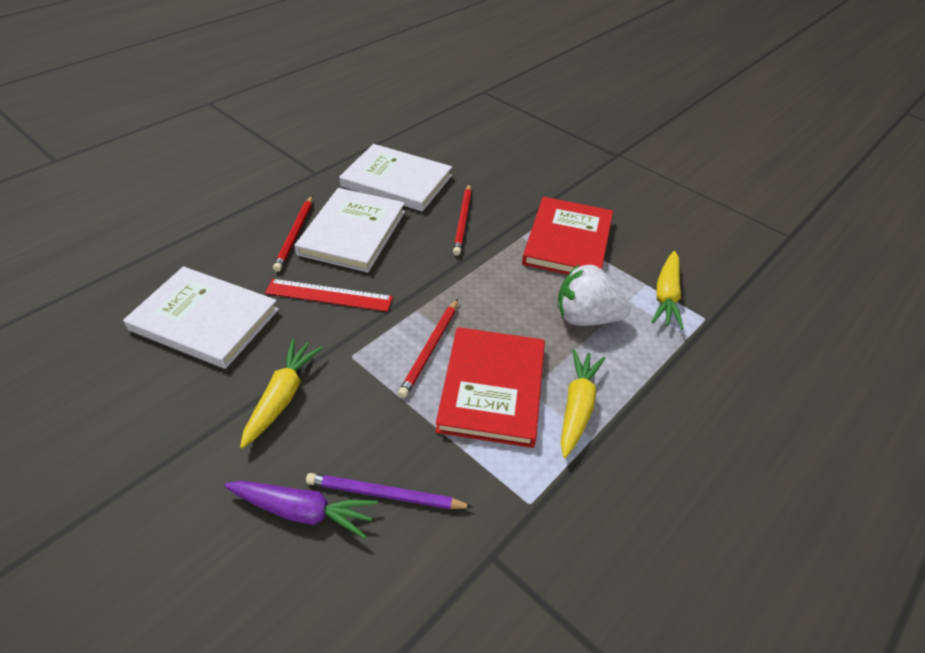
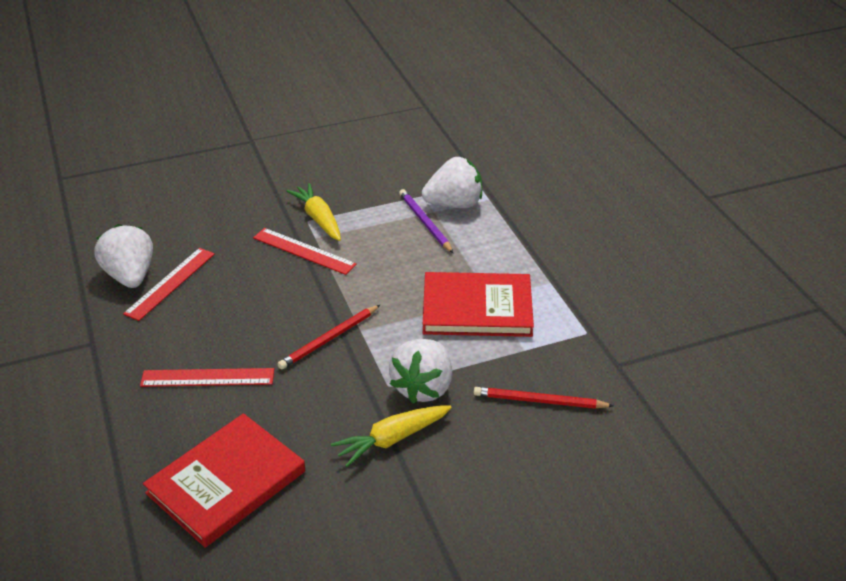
purple carrot: [224,481,378,539] = 1 -> none = 0
red pencil: [273,196,313,272] [398,299,458,398] [453,184,471,256] = 3 -> [278,305,380,369] [474,387,614,409] = 2
red ruler: [265,279,393,312] = 1 -> [123,248,215,321] [140,368,274,387] [253,228,357,275] = 3
white book: [123,266,279,369] [294,188,405,272] [339,144,452,212] = 3 -> none = 0
white strawberry: [558,264,631,326] = 1 -> [94,224,153,288] [389,339,452,404] [422,157,482,208] = 3
yellow carrot: [240,339,323,448] [561,349,605,458] [652,251,684,329] = 3 -> [286,183,341,241] [331,405,452,467] = 2

